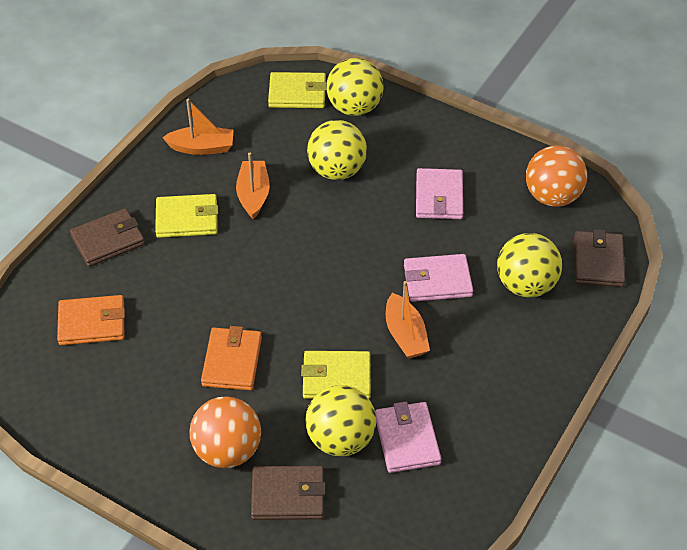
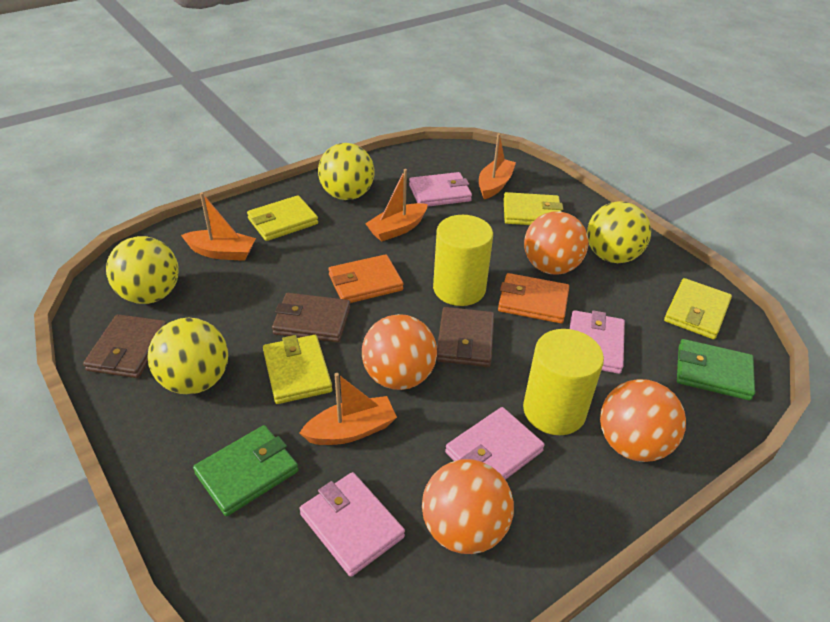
green wallet: none = 0 -> [193,425,298,516] [677,339,755,400] = 2
orange ball: [189,396,261,468] [526,145,587,207] = 2 -> [362,314,437,390] [422,459,514,554] [524,211,589,275] [600,379,686,462] = 4
orange boat: [162,99,234,155] [236,153,270,219] [386,281,430,359] = 3 -> [181,192,256,261] [299,373,397,445] [365,169,428,241] [479,133,516,199] = 4
pink wallet: [375,402,441,473] [404,254,473,302] [416,168,463,219] = 3 -> [299,472,405,577] [409,172,472,207] [445,407,545,480] [570,310,625,374] = 4
yellow cylinder: none = 0 -> [433,215,493,306] [523,329,604,435] = 2
yellow wallet: [155,194,218,238] [268,72,327,108] [301,351,371,399] = 3 -> [247,195,318,241] [263,335,332,404] [504,192,563,225] [664,278,732,339] = 4

